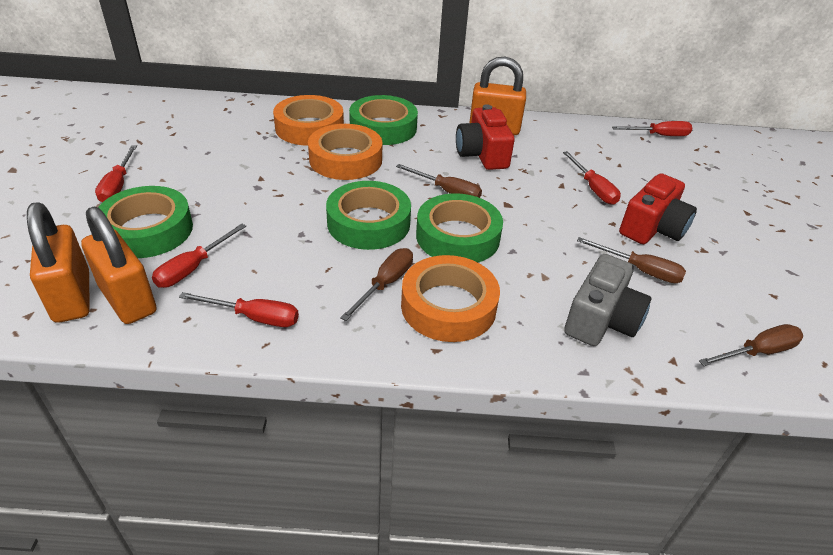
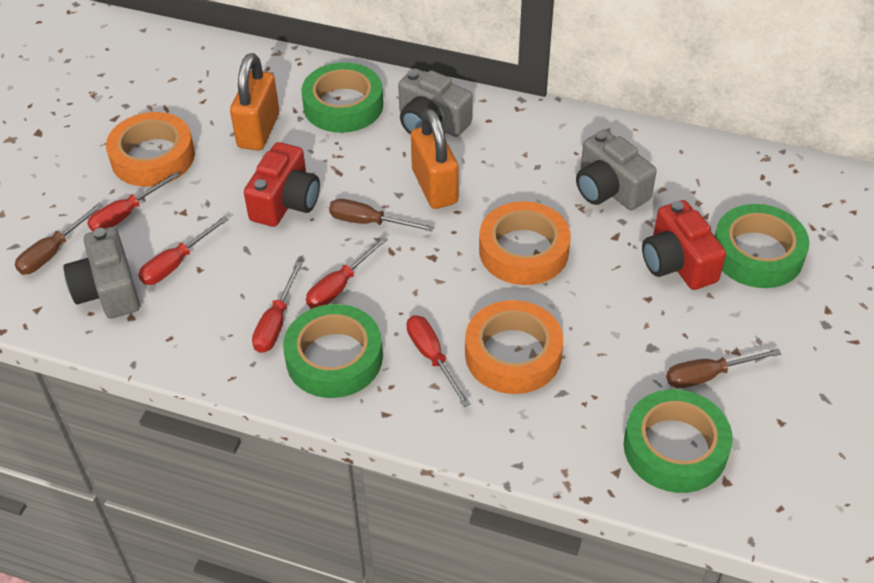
brown screwdriver: [340,248,413,321] [396,164,482,198] [577,237,686,283] [699,324,803,366] = 4 -> [15,203,103,274] [329,199,434,232] [666,349,781,388] = 3
grey camera: [564,254,652,346] = 1 -> [63,227,140,319] [398,68,473,137] [576,130,657,210] = 3
orange padlock: [27,202,90,323] [81,207,156,324] [469,57,526,135] = 3 -> [230,53,279,151] [411,109,458,209] = 2

